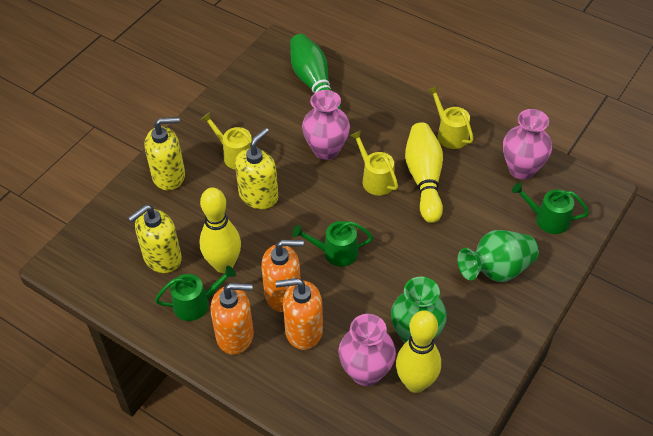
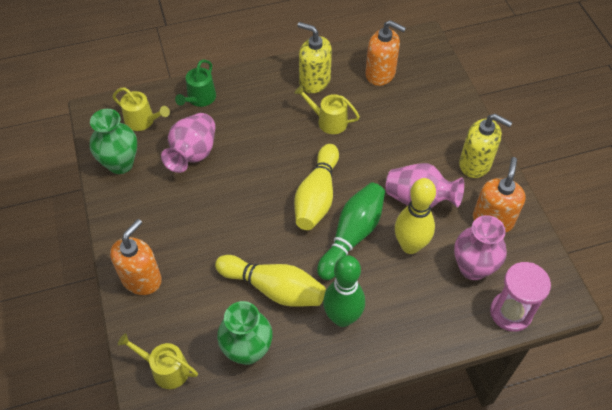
green bowling pin: [290,34,340,109] = 1 -> [317,183,385,280] [323,255,365,327] = 2
green watering can: [155,266,236,321] [292,221,373,267] [512,183,589,234] = 3 -> [175,60,216,107] = 1
pink hourglass: none = 0 -> [490,262,551,332] = 1
yellow soap dispenser: [128,205,182,273] [145,117,185,191] [235,128,278,209] = 3 -> [297,22,332,93] [459,114,512,178] = 2

